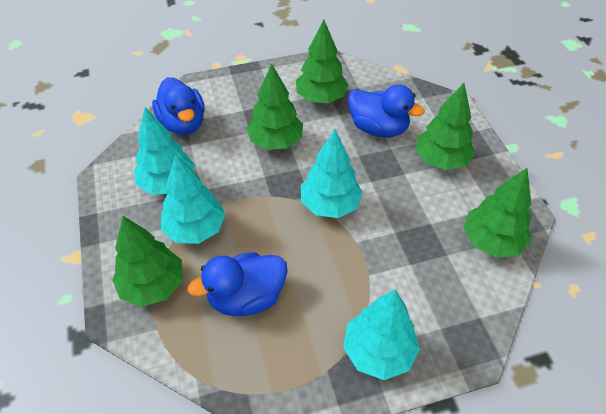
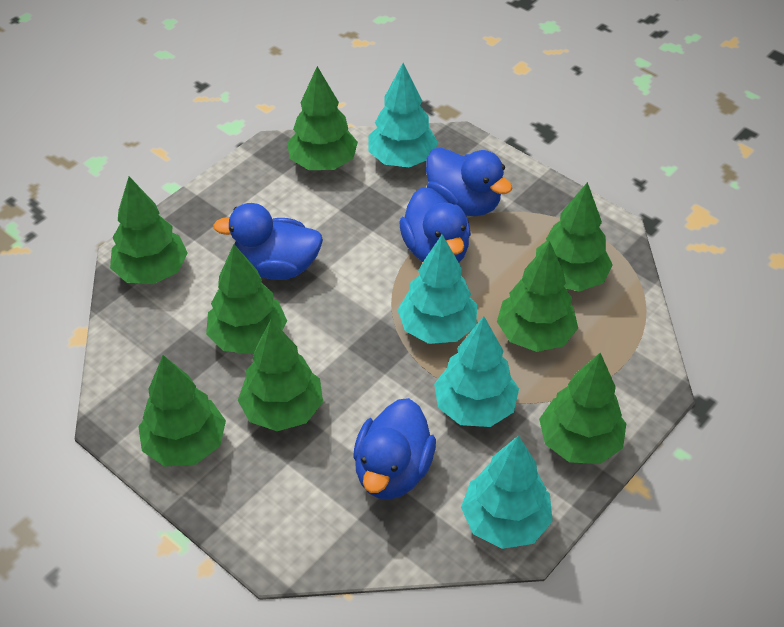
blue duck: [152,77,205,135] [188,252,288,316] [348,84,425,138] = 3 -> [213,203,323,280] [353,398,436,500] [399,187,471,262] [426,147,512,216] = 4
green tree: [112,216,183,307] [247,63,303,150] [296,20,349,103] [415,83,475,170] [463,168,531,258] = 5 -> [110,177,188,284] [138,355,226,467] [206,244,287,354] [238,319,323,431] [287,66,358,170] [497,241,578,352] [536,182,613,292] [539,353,626,464] = 8

